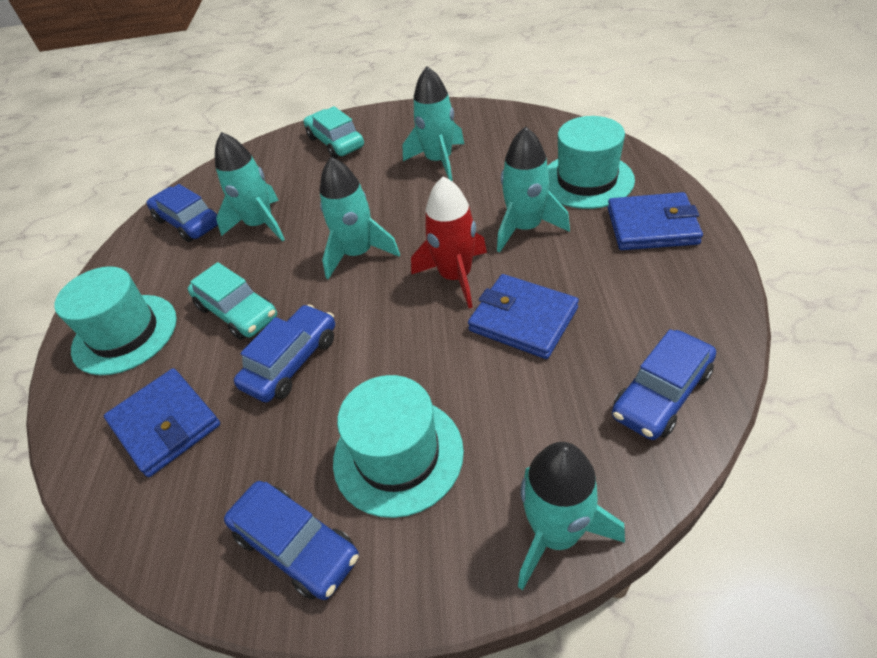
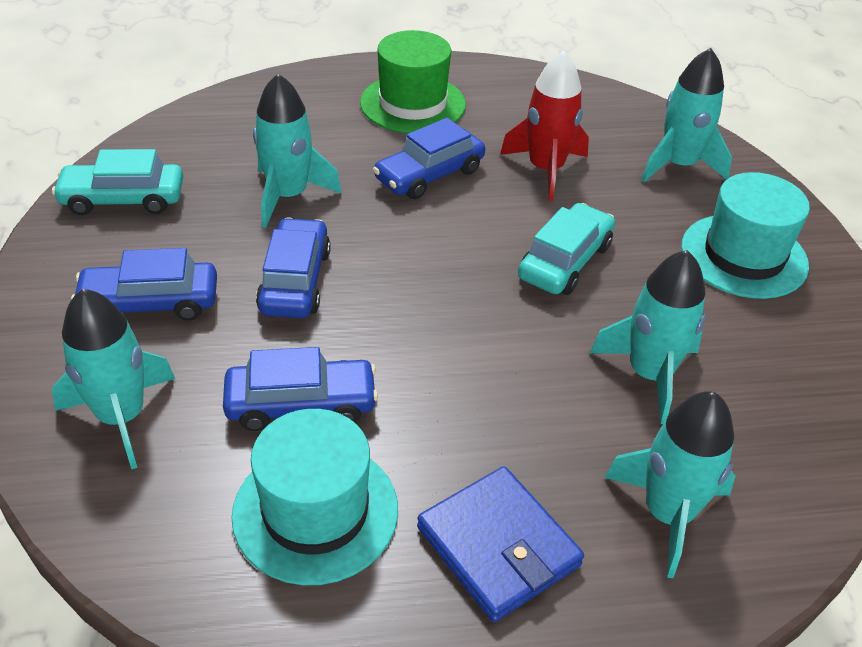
blue wallet: [104,368,220,477] [468,274,579,359] [608,192,703,250] = 3 -> [417,466,584,622] = 1
green hat: none = 0 -> [360,30,466,133] = 1
turquoise hat: [54,266,177,375] [333,375,464,518] [547,116,635,209] = 3 -> [232,409,398,585] [681,172,810,299] = 2

